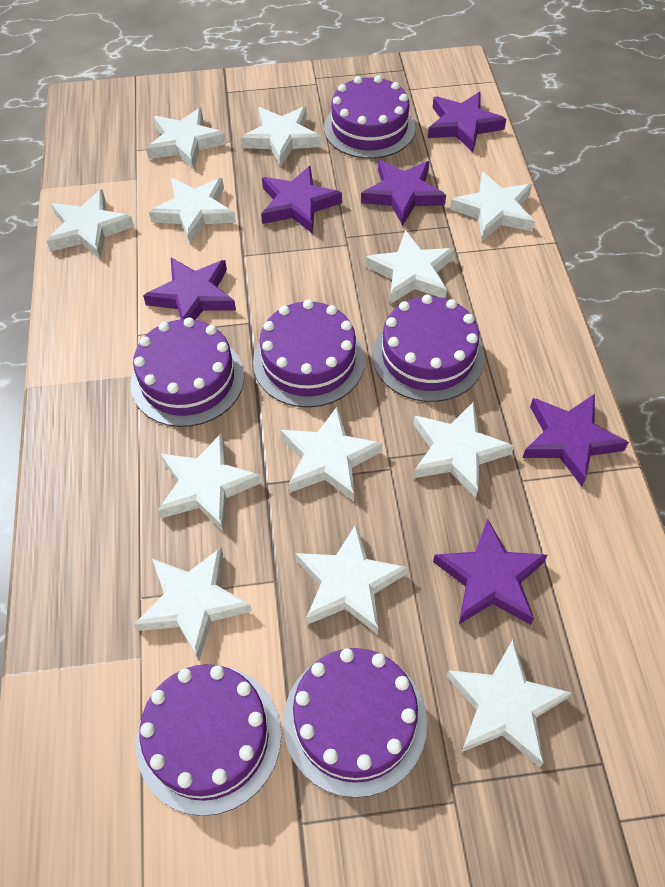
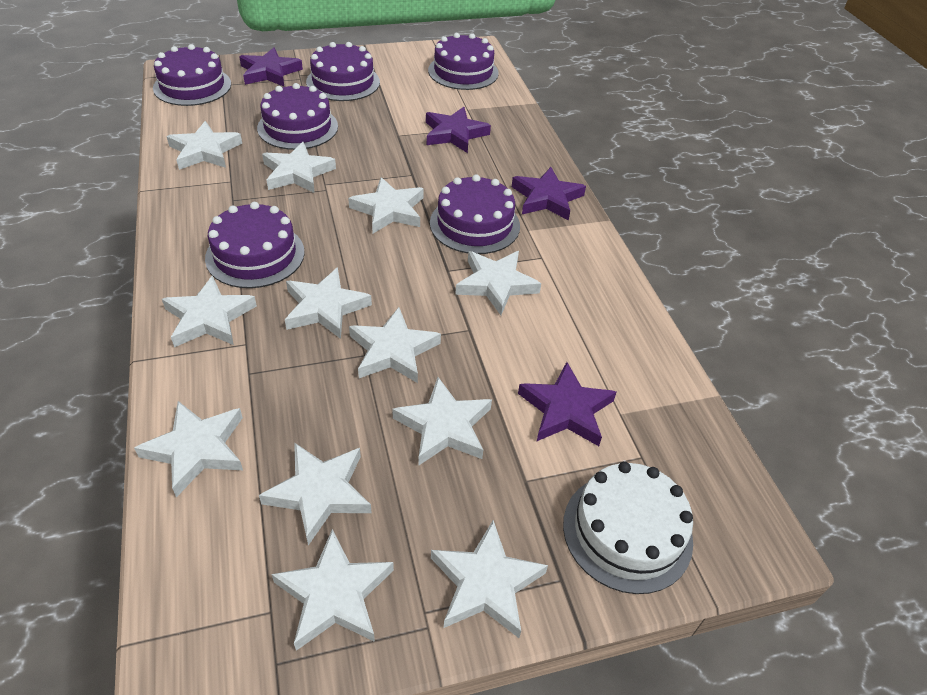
purple star: [143,257,236,320] [261,166,342,234] [361,160,446,226] [428,92,506,152] [433,518,548,625] [523,394,629,486] = 6 -> [239,48,303,87] [426,107,491,153] [512,167,586,220] [518,362,616,446] = 4
white cake: none = 0 -> [563,462,693,594] = 1

